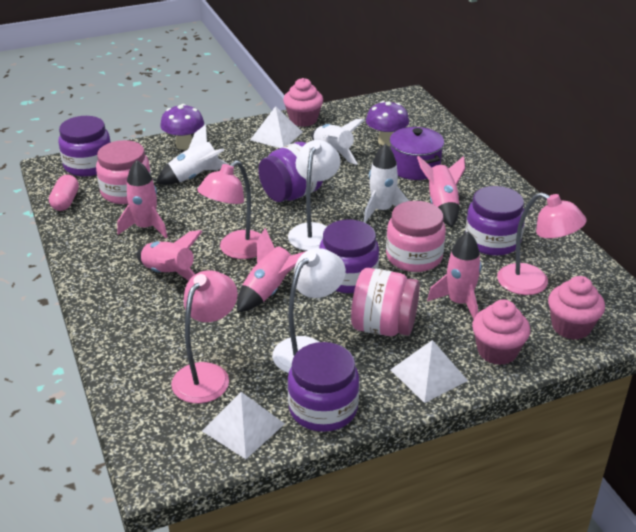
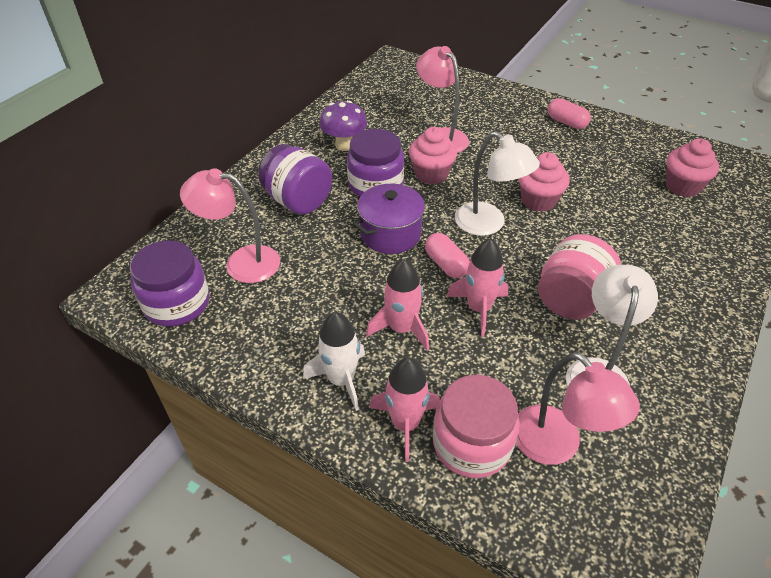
pink capsule: [49,175,79,211] = 1 -> [425,233,470,278] [548,98,591,129] = 2
pink jar: [96,140,151,204] [351,268,420,336] [386,201,446,272] = 3 -> [433,375,520,478] [538,234,621,320] = 2
pink rocket: [117,160,168,238] [136,230,203,281] [237,228,306,313] [417,156,465,227] [427,232,482,319] = 5 -> [366,259,429,350] [370,357,440,462] [447,239,509,337] = 3
purple jar: [58,116,111,177] [258,142,323,202] [287,342,359,432] [319,220,379,293] [465,186,525,256] = 5 -> [130,240,209,327] [258,144,332,215] [347,129,404,197] = 3
purple mushroom: [160,104,204,150] [366,101,409,146] = 2 -> [319,101,367,151] = 1
white pyramid: [202,392,285,459] [250,106,302,148] [390,340,468,403] = 3 -> none = 0
white rocket: [156,124,229,185] [311,119,365,165] [364,143,409,223] = 3 -> [303,312,365,411] = 1

